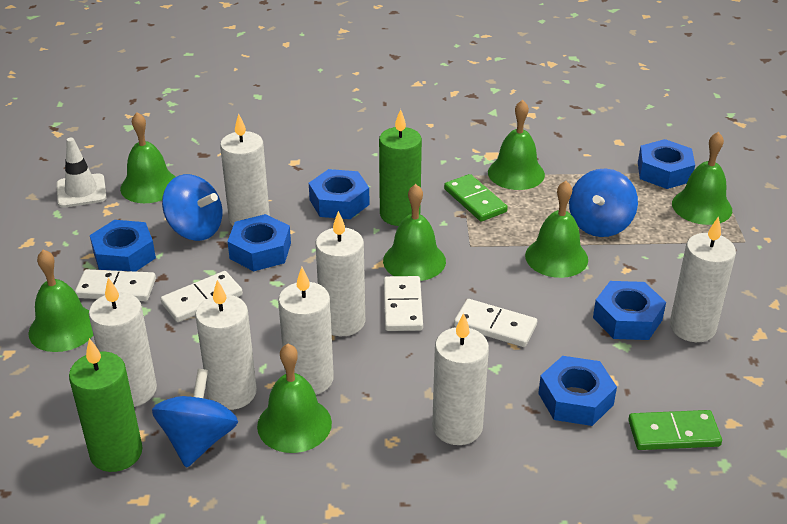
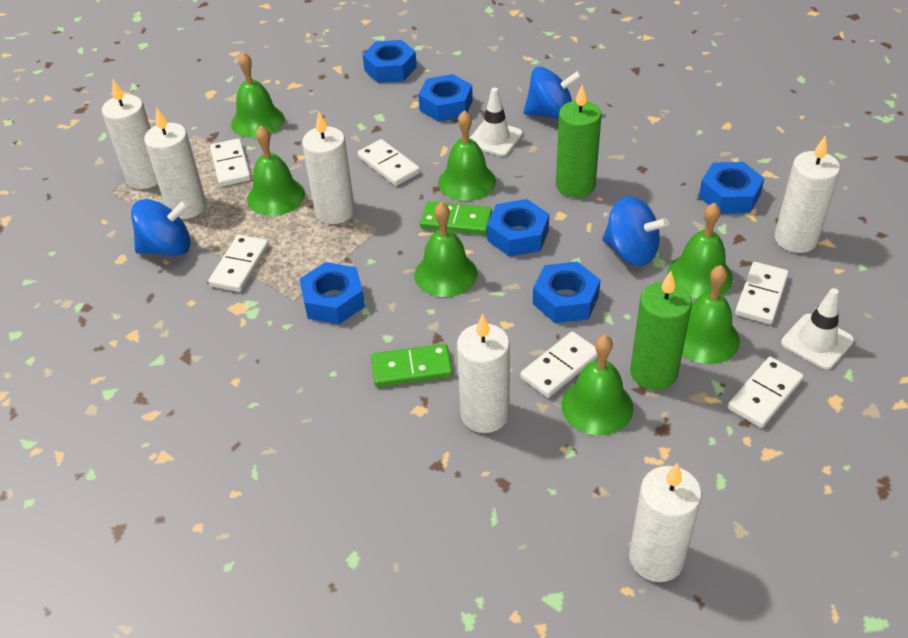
white candle: [89,277,157,407] [195,280,257,410] [220,113,270,226] [278,267,334,395] [316,211,365,336] [432,313,489,445] [670,216,736,342] = 7 -> [102,79,158,189] [144,108,206,219] [302,112,355,224] [457,314,510,433] [629,463,702,582] [775,135,840,253] = 6
white domino: [75,269,156,301] [161,271,243,322] [384,276,423,331] [454,299,537,347] = 4 -> [208,235,269,292] [210,139,251,187] [358,139,420,186] [520,332,598,398] [727,357,804,428] [735,262,789,324] = 6
white traffic cone: [56,138,107,208] = 1 -> [470,88,523,156] [781,288,854,370] = 2

